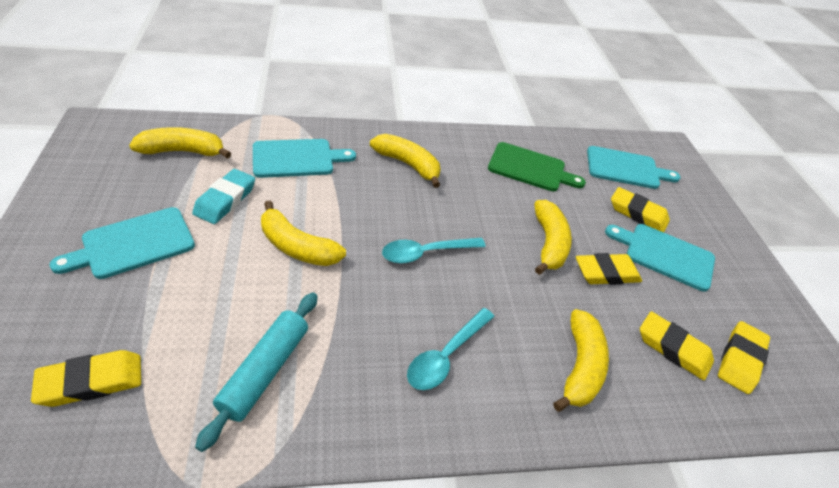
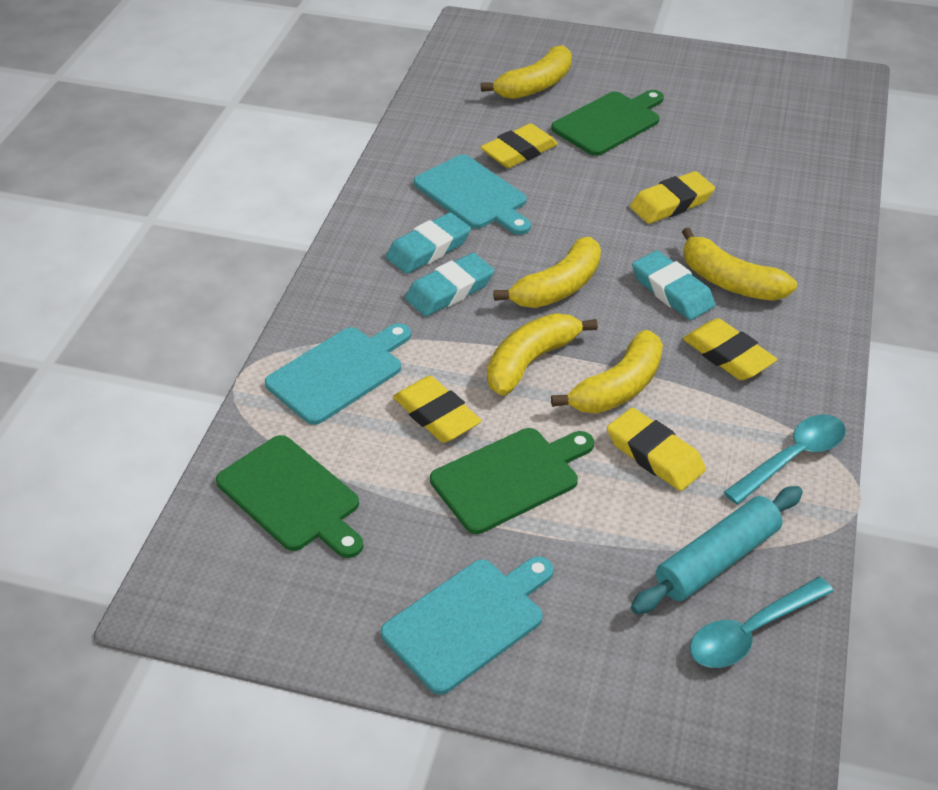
green cutting board: [488,142,586,191] = 1 -> [216,435,364,558] [430,428,594,534] [551,90,664,156] = 3
turquoise cutting board: [50,207,195,279] [253,139,356,178] [587,146,680,189] [605,224,715,292] = 4 -> [265,323,411,425] [381,556,554,695] [414,155,531,235] = 3
turquoise eraser: [192,169,255,224] = 1 -> [386,213,471,274] [405,253,494,316] [632,250,715,320] = 3

